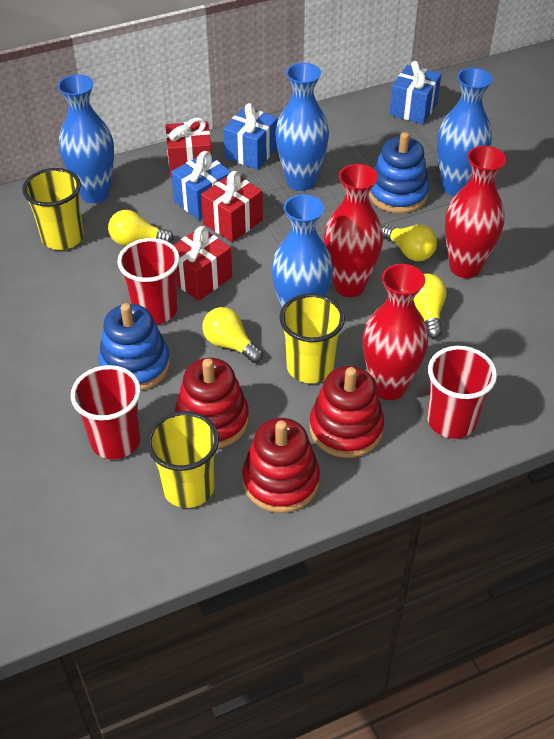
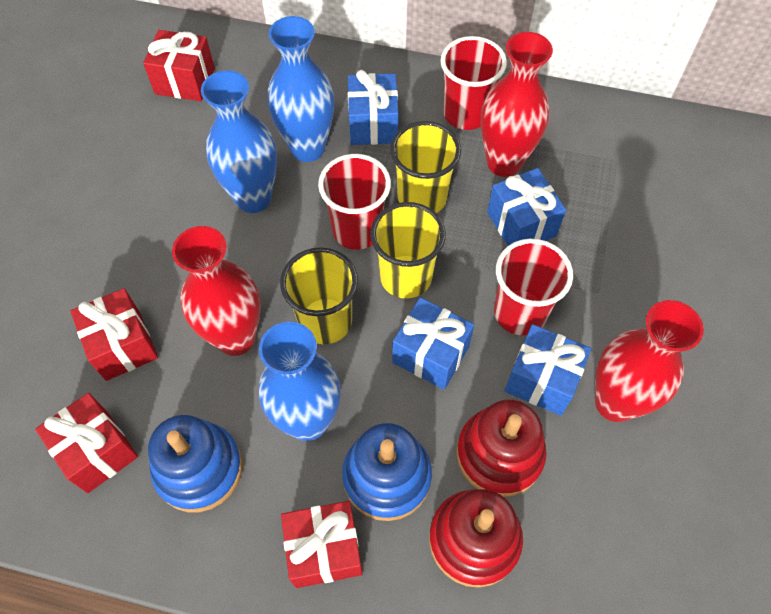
blue gift: [171,151,231,220] [223,103,278,170] [390,61,441,124] = 3 -> [348,70,398,145] [392,297,474,390] [487,168,566,246] [504,324,591,416] = 4
blue vase: [58,74,114,203] [272,194,333,308] [275,63,329,191] [437,68,493,196] = 4 -> [201,70,277,213] [259,322,341,441] [267,16,335,162] = 3
red gift: [165,118,212,178] [173,226,232,301] [201,171,263,242] = 3 -> [35,393,138,493] [70,288,158,381] [143,30,215,101] [281,501,362,588] = 4
red stacking toy: [175,358,249,448] [242,418,320,513] [309,366,384,458] = 3 -> [429,489,523,588] [456,400,547,497] = 2
yellow light bulb: [108,210,174,246] [202,307,263,363] [382,224,437,261] [414,274,447,339] = 4 -> none = 0

